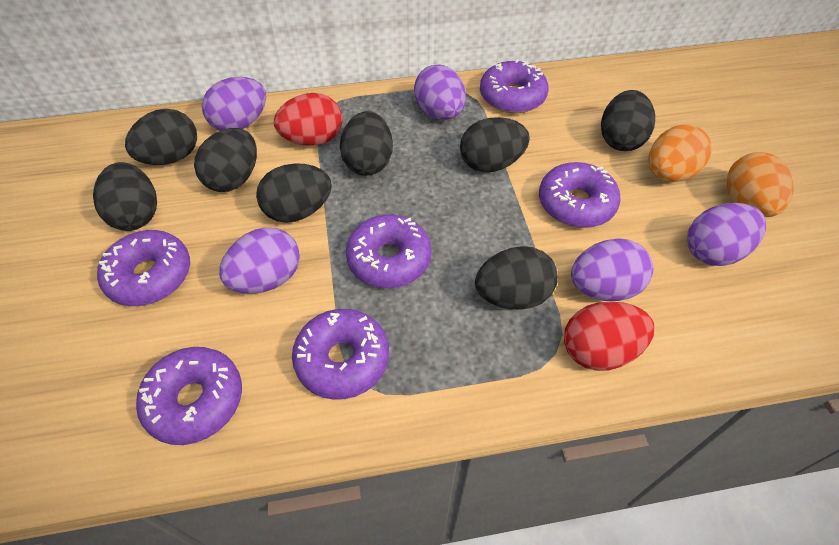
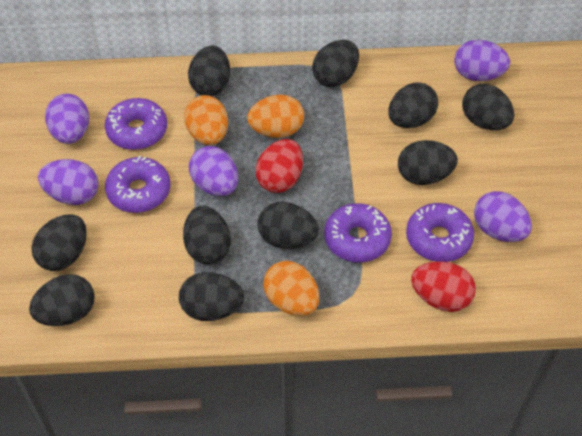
black egg: [93,162,157,231] [125,109,197,165] [194,128,257,192] [256,163,332,223] [340,111,393,176] [460,117,530,172] [475,246,558,309] [601,90,655,151] = 8 -> [29,274,95,326] [31,214,87,271] [179,272,244,321] [183,206,231,265] [188,46,230,96] [257,202,319,249] [312,40,359,87] [388,82,438,128] [398,140,458,185] [462,84,514,130] = 10
orange egg: [649,124,712,182] [726,152,794,217] = 2 -> [184,95,228,145] [247,95,304,138] [263,261,319,316] = 3
purple donut: [97,230,190,306] [136,347,242,445] [292,309,389,400] [346,215,431,288] [480,59,549,114] [539,162,621,228] = 6 -> [105,98,167,150] [105,156,171,213] [324,203,392,263] [406,203,474,262] = 4

